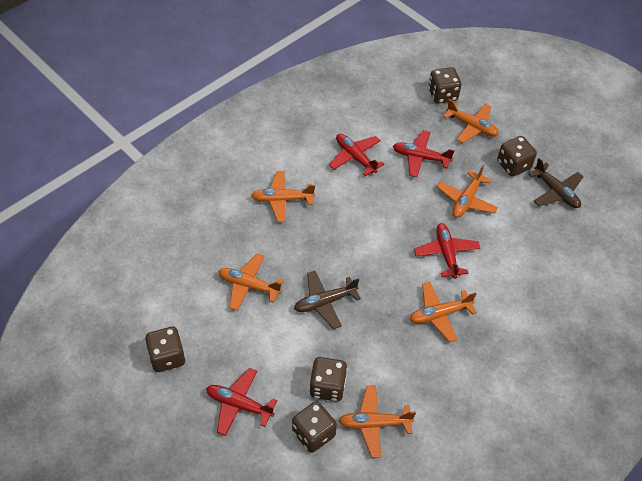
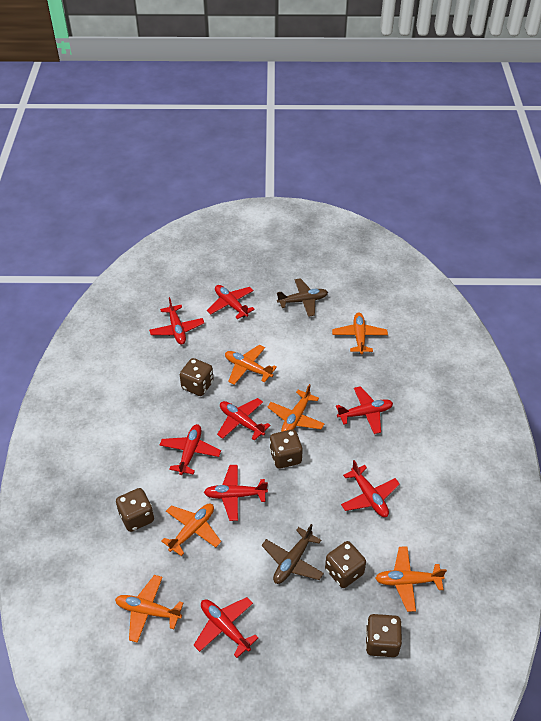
red plane: [206,368,277,436] [329,134,384,176] [393,130,455,177] [414,223,481,279] = 4 -> [149,297,204,345] [160,424,221,475] [194,597,258,658] [204,465,268,521] [207,285,255,319] [217,398,271,441] [336,386,393,434] [341,460,400,517] = 8

